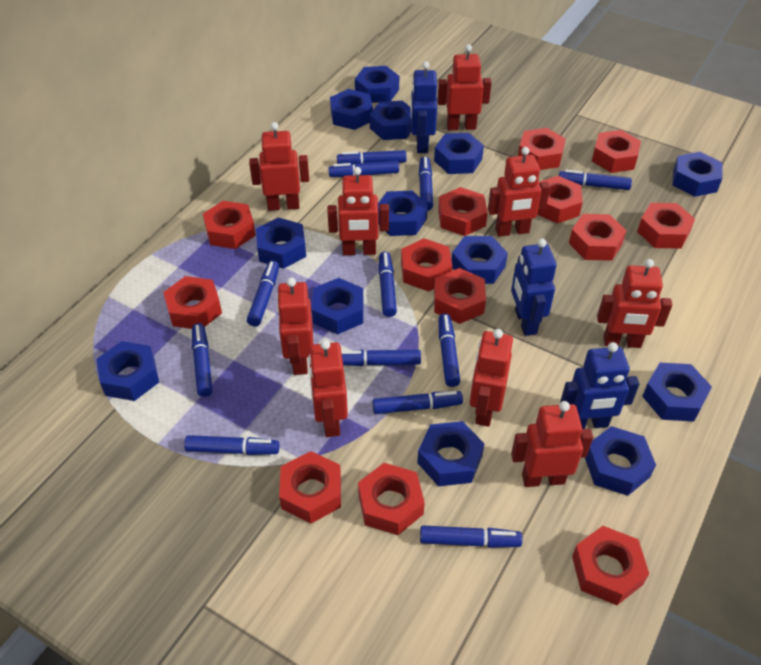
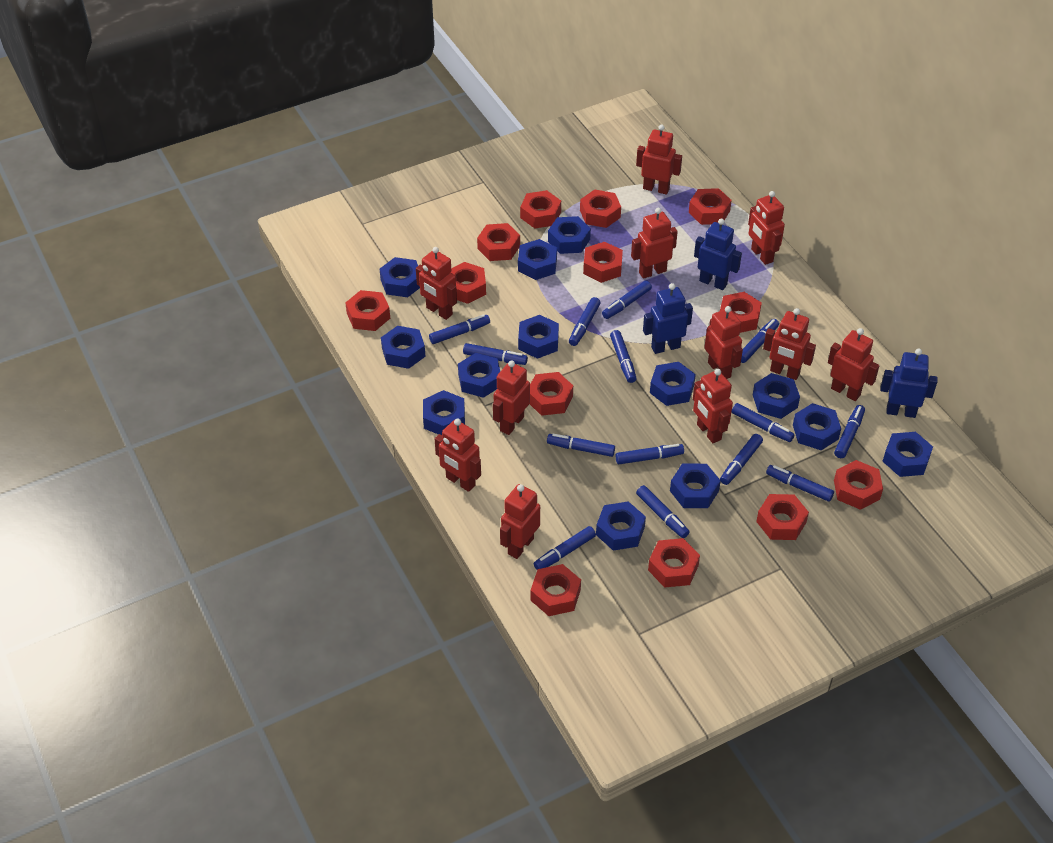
blue marker: [184,435,280,455] [192,323,213,397] [247,261,279,327] [328,161,399,177] [337,150,407,165] [341,350,421,366] [373,391,463,414] [379,252,397,317] [419,157,433,211] [420,526,522,548] [438,314,460,387] [559,170,632,190] = 12 -> [429,314,490,344] [463,343,528,365] [534,526,596,570] [547,434,615,457] [569,297,601,346] [602,281,652,319] [610,330,637,383] [616,444,684,465] [636,485,690,538] [720,434,763,485] [732,403,795,442] [741,319,779,363] [766,465,834,502] [834,405,865,458] = 14
red robot: [249,122,309,211] [277,278,313,375] [308,340,348,437] [327,167,389,255] [437,44,492,130] [470,329,513,427] [488,147,550,237] [511,401,593,487] [597,259,672,348] = 9 -> [416,247,457,320] [435,419,481,492] [493,360,530,435] [500,484,540,559] [631,208,678,279] [636,125,682,195] [693,369,733,443] [704,306,743,379] [748,191,785,265] [763,308,816,380] [828,328,879,401] = 11

